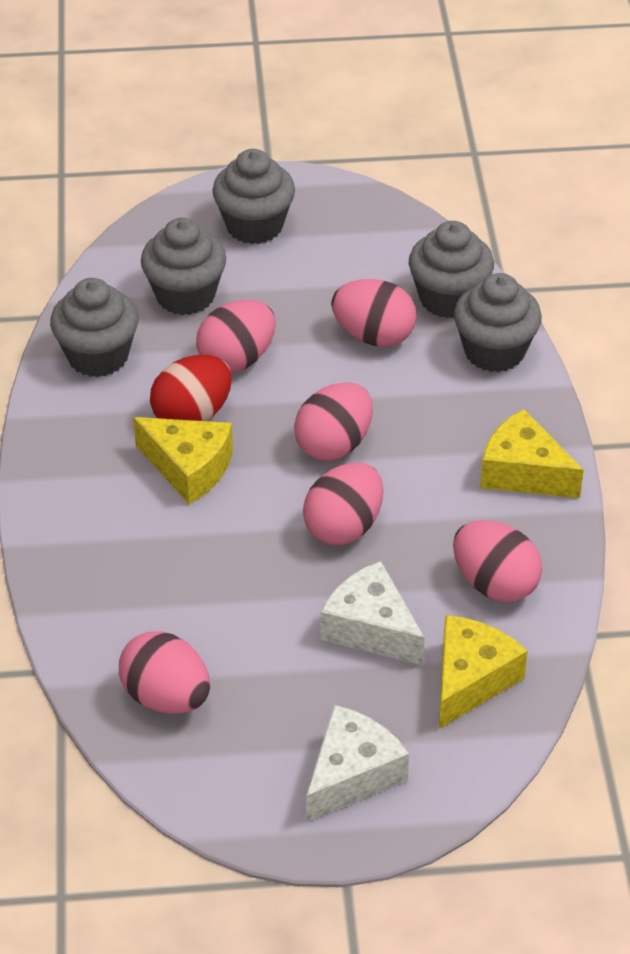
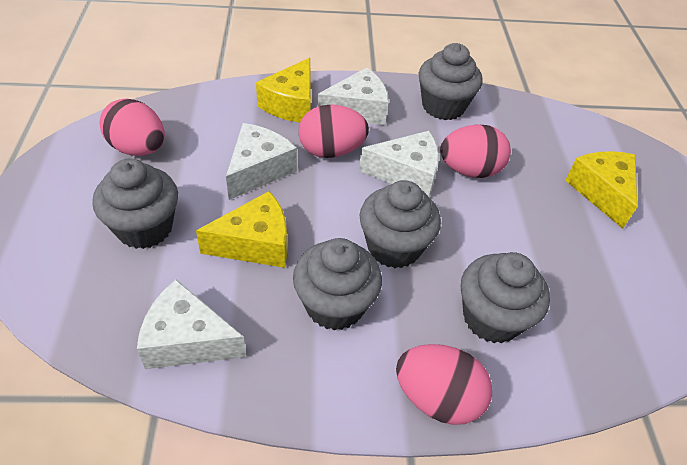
pink egg: [119,631,210,714] [196,300,276,372] [294,382,373,461] [303,463,383,545] [331,279,417,347] [453,520,542,602] = 6 -> [99,99,165,156] [298,104,369,158] [396,344,492,425] [440,124,511,178] = 4
red egg: [150,355,232,421] = 1 -> none = 0
white cheese: [306,705,409,823] [321,561,425,665] = 2 -> [137,279,246,369] [226,123,297,200] [317,67,389,125] [359,131,439,197] = 4

